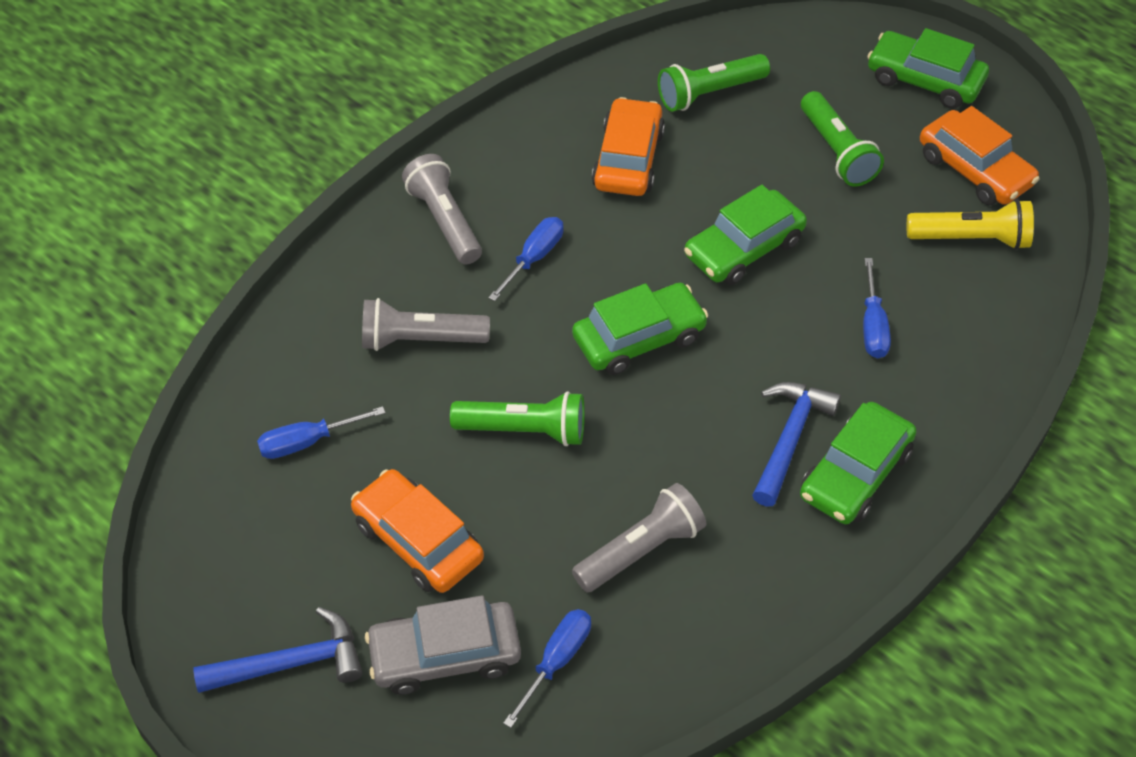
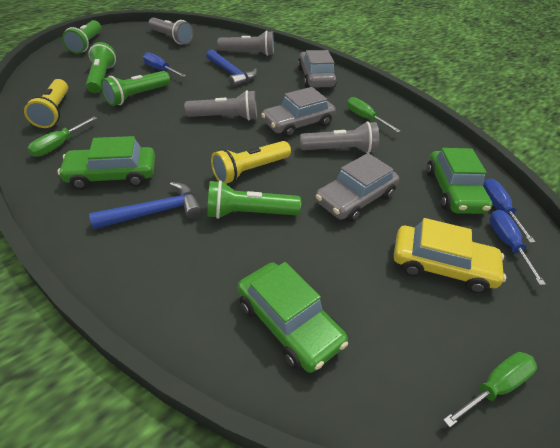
blue screwdriver: [257,406,385,459] [488,217,563,301] [503,609,591,728] [863,258,891,358] = 4 -> [143,52,186,77] [483,179,535,243] [489,210,546,285] = 3
green car: [572,283,708,375] [684,185,807,285] [800,402,917,524] [867,28,989,109] = 4 -> [58,136,155,190] [237,262,348,373] [426,148,493,214] = 3
green flashlight: [450,391,585,446] [658,54,770,112] [801,91,884,186] = 3 -> [62,20,102,54] [86,42,116,93] [101,71,170,106] [207,180,301,219] = 4
green screwdriver: none = 0 -> [27,117,97,157] [347,97,401,133] [443,352,537,428] = 3
grey car: [365,595,521,695] = 1 -> [261,87,336,138] [298,50,337,88] [315,153,399,222] = 3
grey flashlight: [362,298,490,351] [402,154,482,265] [572,483,706,592] = 3 -> [149,18,194,45] [185,90,257,120] [218,30,274,56] [300,121,379,153] = 4
orange car: [351,469,484,593] [592,97,665,196] [920,106,1040,205] = 3 -> none = 0
yellow car: none = 0 -> [394,218,506,293] = 1
yellow flashlight: [907,199,1034,250] = 1 -> [24,79,68,128] [211,141,291,184] = 2

